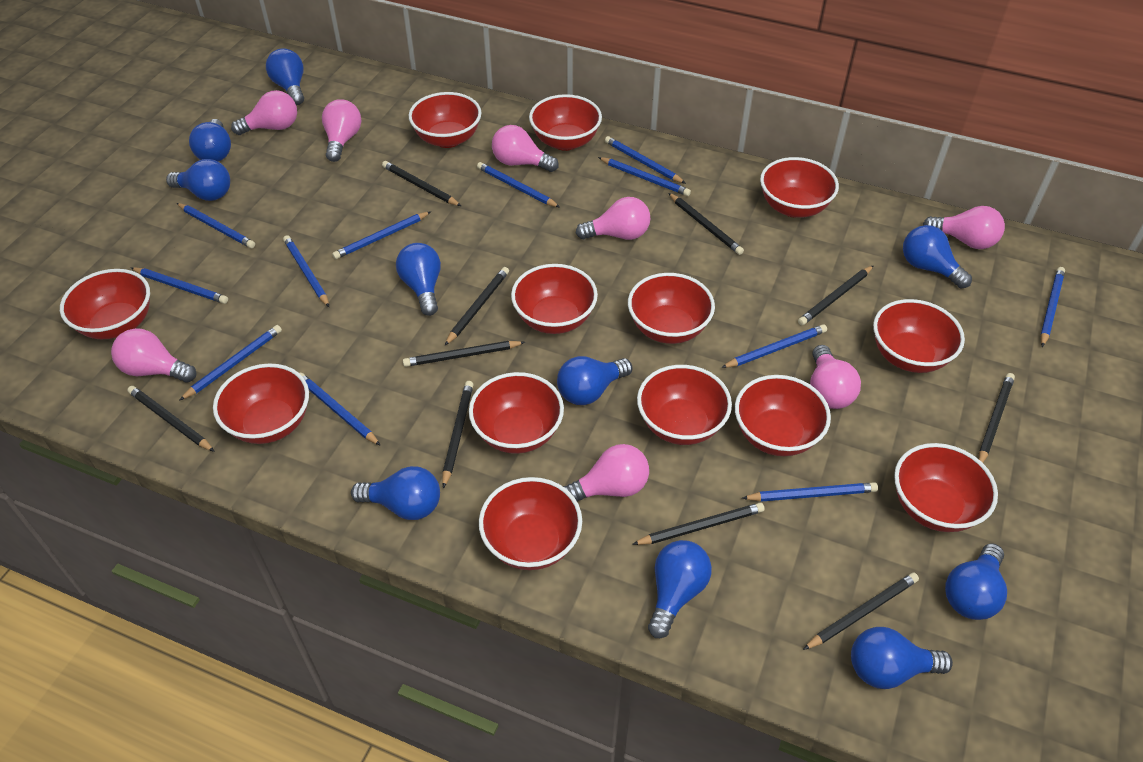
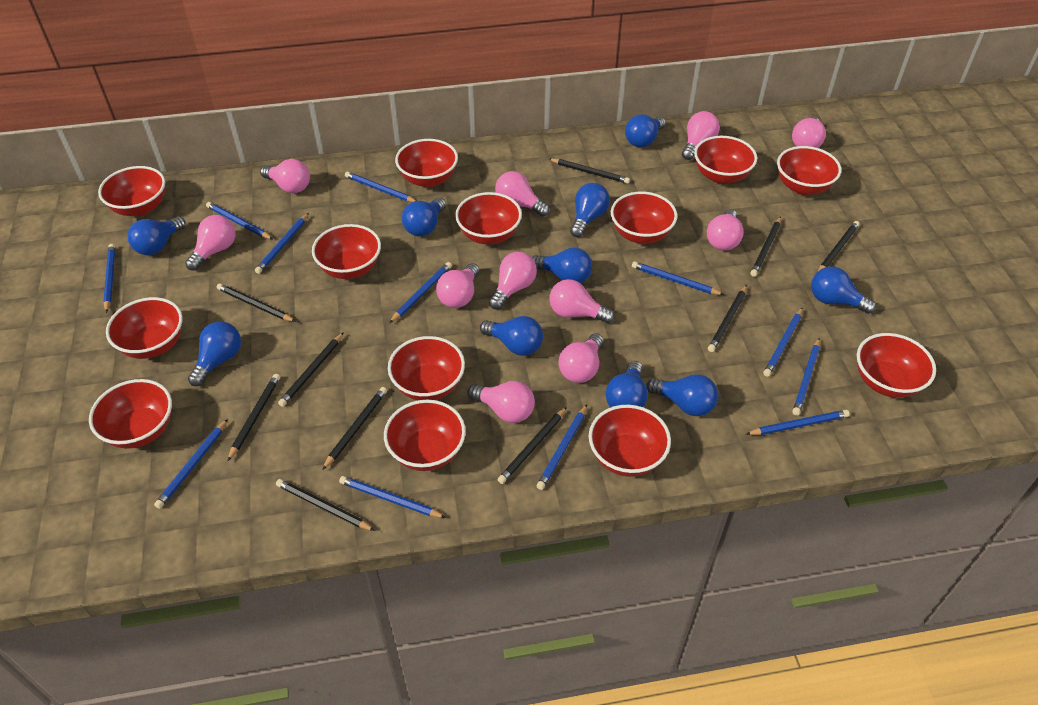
pink light bulb: [111,328,196,383] [231,90,297,135] [322,99,362,162] [492,125,559,172] [563,444,649,502] [576,197,651,240] [810,345,861,409] [923,206,1005,249] = 8 -> [185,215,235,271] [260,159,310,193] [436,263,479,308] [468,381,535,423] [489,252,537,309] [495,171,550,217] [550,279,615,323] [558,333,603,383] [682,111,720,160] [707,209,744,251] [792,117,826,148] = 11

